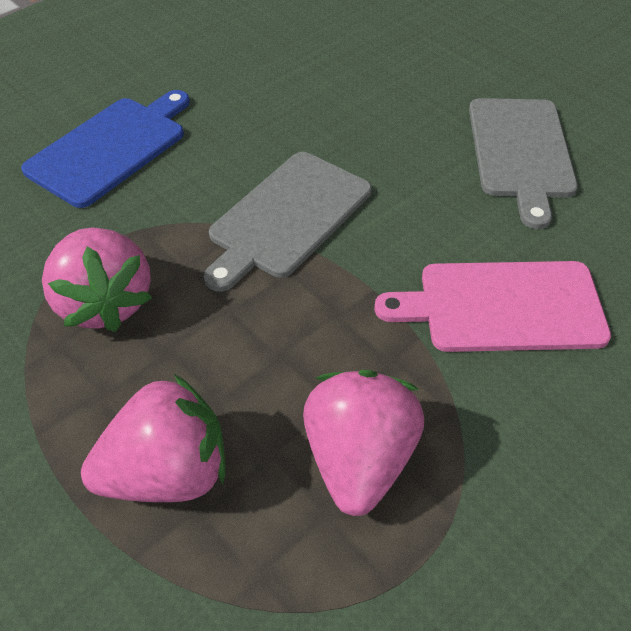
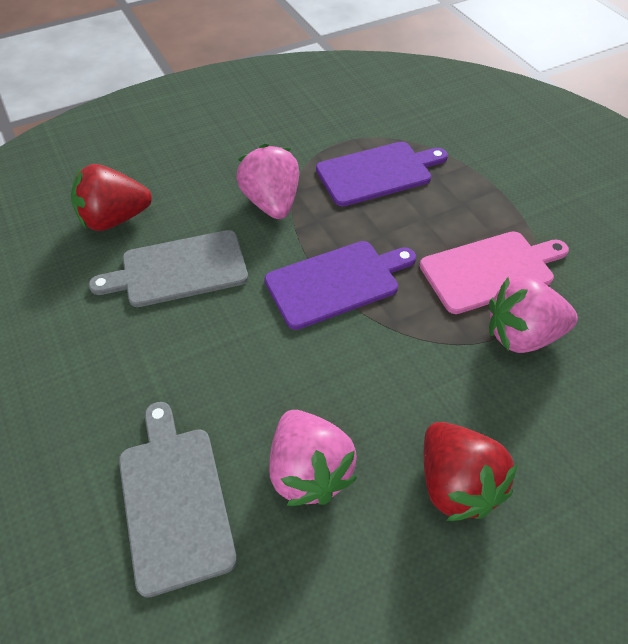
blue cutting board: [21,90,190,208] = 1 -> none = 0
purple cutting board: none = 0 -> [265,241,416,330] [316,142,448,206] = 2
red strawberry: none = 0 -> [71,164,152,231] [424,422,518,521] = 2

